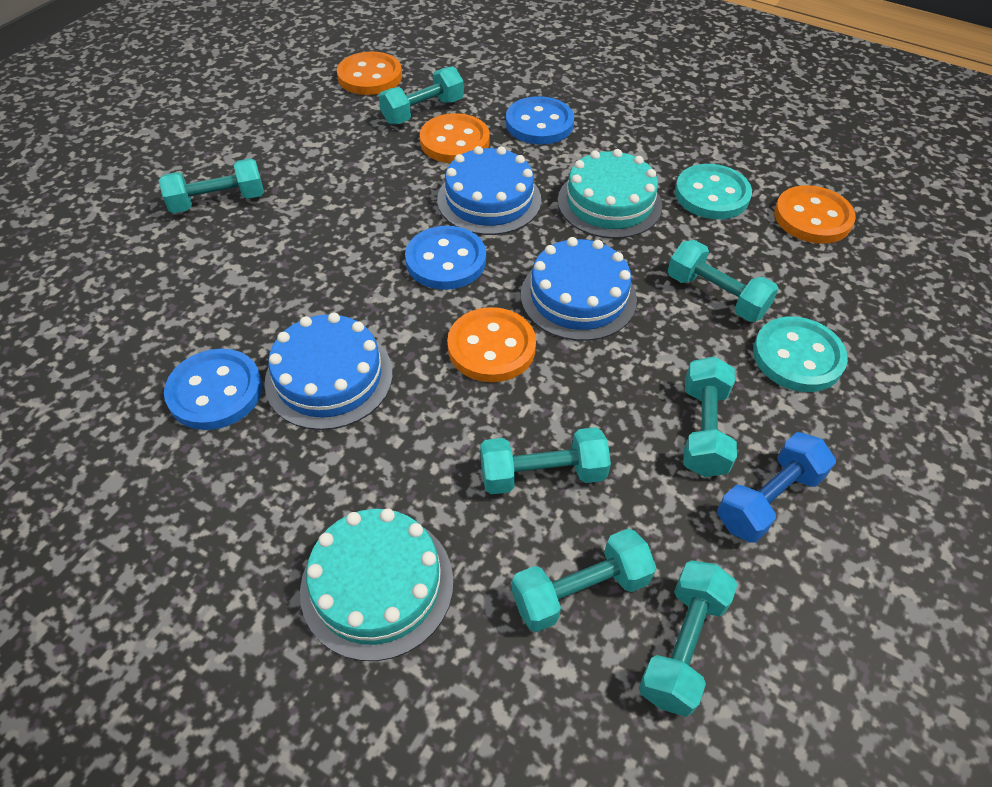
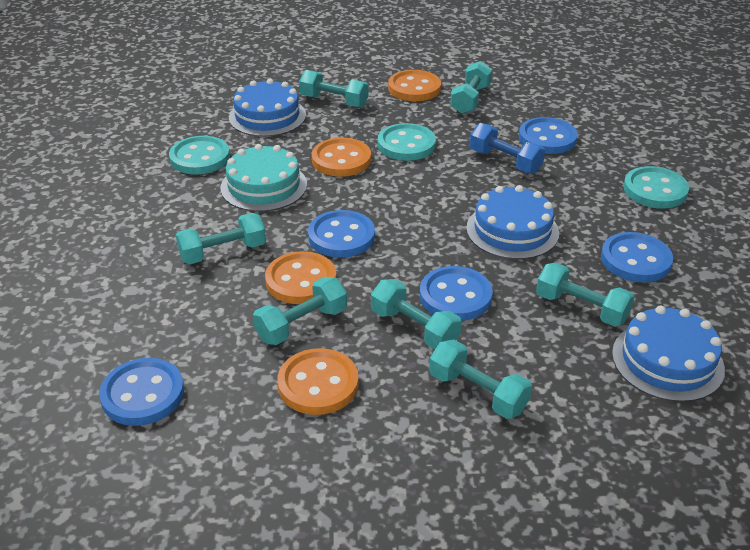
blue button: [164,349,263,430] [405,226,486,290] [506,96,574,145] = 3 -> [99,358,184,426] [308,210,375,258] [420,266,493,321] [519,117,578,154] [601,232,673,283] = 5
turquoise button: [675,164,752,219] [753,316,848,392] = 2 -> [169,136,230,174] [378,123,436,161] [623,166,689,209] = 3
turquoise cake: [300,508,453,661] [558,149,662,238] = 2 -> [221,144,307,212] = 1

